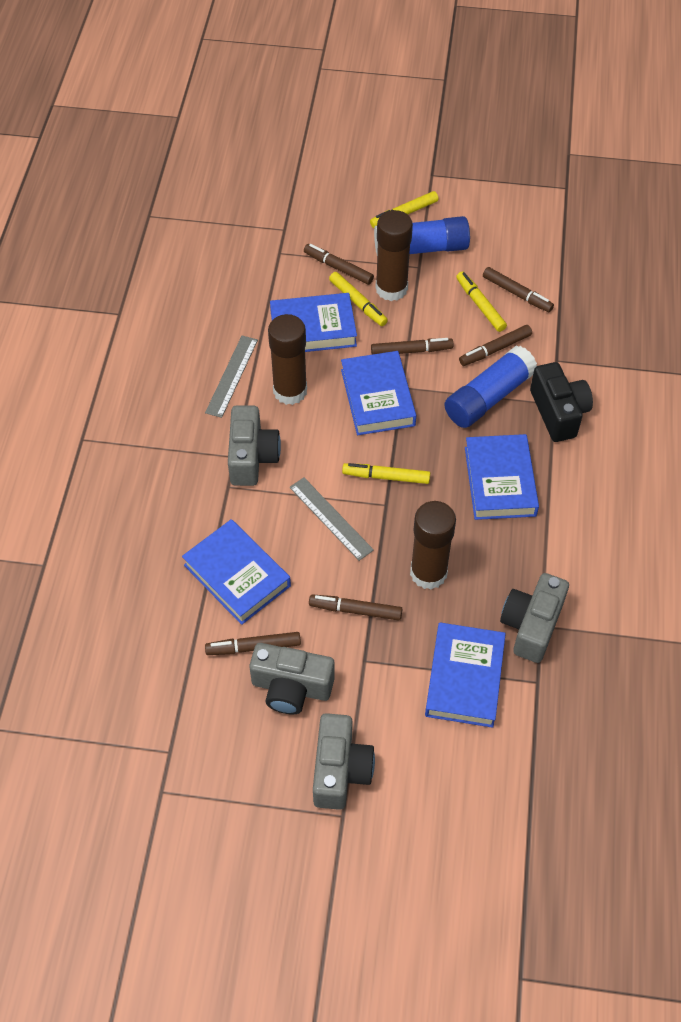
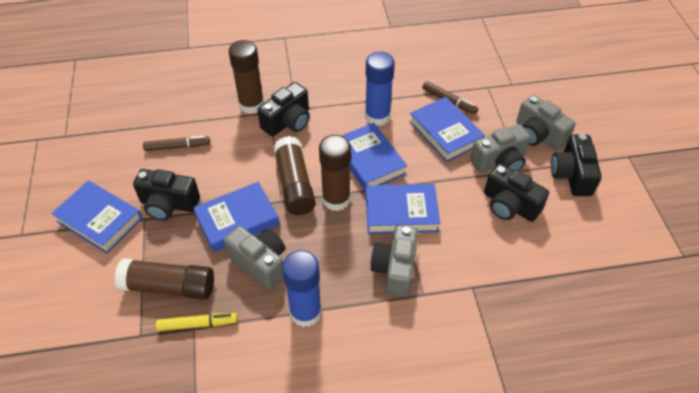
black camera: [530,362,593,442] = 1 -> [133,169,200,221] [257,82,310,136] [484,163,549,222] [551,134,602,196] = 4
brown glue stick: [268,314,307,405] [375,210,413,301] [410,501,456,590] = 3 -> [115,258,214,300] [229,40,264,114] [274,136,316,215] [319,135,351,211] = 4
brown marker: [205,632,301,655] [304,244,374,285] [309,594,402,620] [371,338,453,355] [459,325,532,366] [483,267,554,312] = 6 -> [143,136,210,151] [422,81,478,114] = 2
grey ruler: [205,336,258,418] [289,478,374,561] = 2 -> none = 0
yellow marker: [329,272,388,326] [342,463,430,484] [370,191,439,228] [456,271,507,332] = 4 -> [156,313,238,331] = 1

